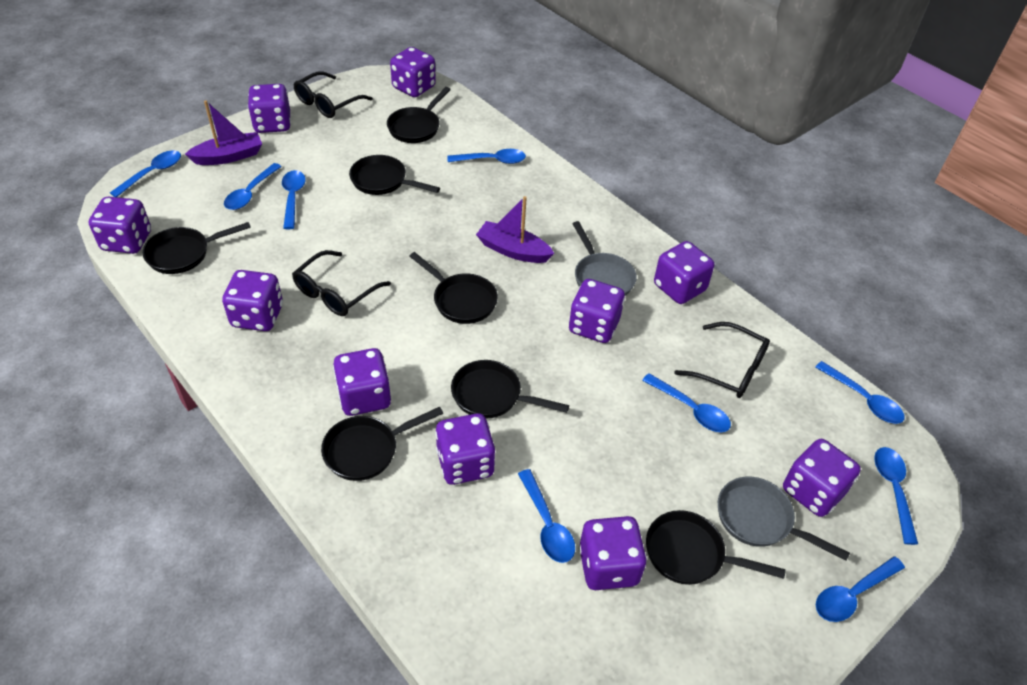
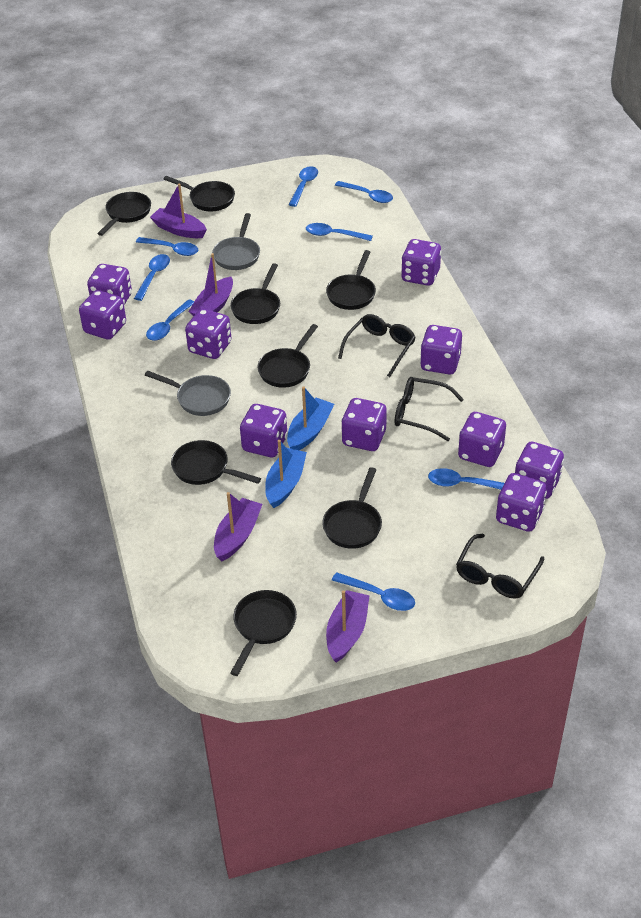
black pan: [143,222,251,274] [321,407,443,481] [349,155,440,195] [387,87,451,143] [409,252,498,324] [451,360,569,419] [646,510,786,585] = 7 -> [97,192,151,236] [164,176,235,211] [171,440,261,485] [230,263,280,324] [230,590,297,676] [257,324,318,388] [322,467,382,549] [326,250,376,310] = 8
blue boat: none = 0 -> [265,440,307,508] [287,386,334,450] = 2
blue spoon: [110,150,181,197] [224,163,282,210] [282,170,306,229] [447,149,526,164] [518,469,575,563] [642,373,731,432] [815,361,905,424] [816,556,905,622] [874,447,918,545] = 9 -> [134,254,170,301] [136,237,198,256] [146,299,195,341] [289,166,318,207] [306,223,373,241] [332,572,415,611] [335,181,393,203] [428,468,505,490] = 8
purple boat: [185,100,262,165] [476,196,554,263] = 2 -> [150,184,207,238] [188,253,233,316] [214,492,262,561] [326,590,370,662] = 4

